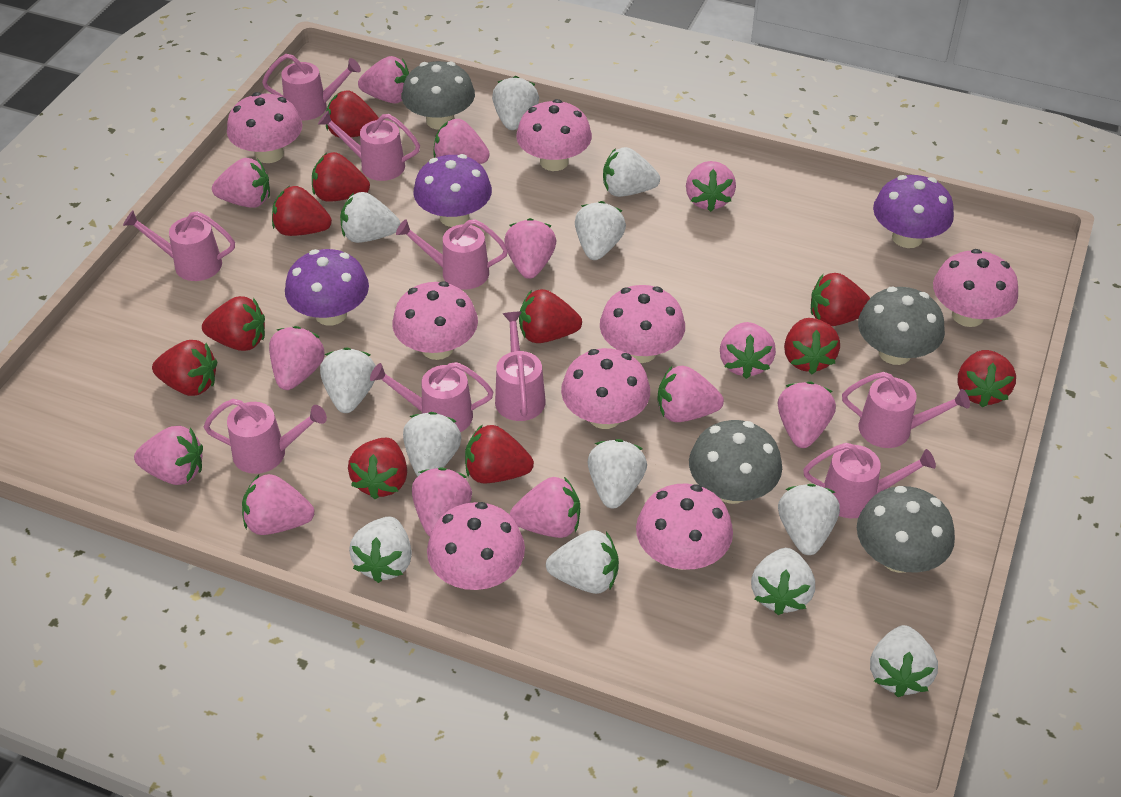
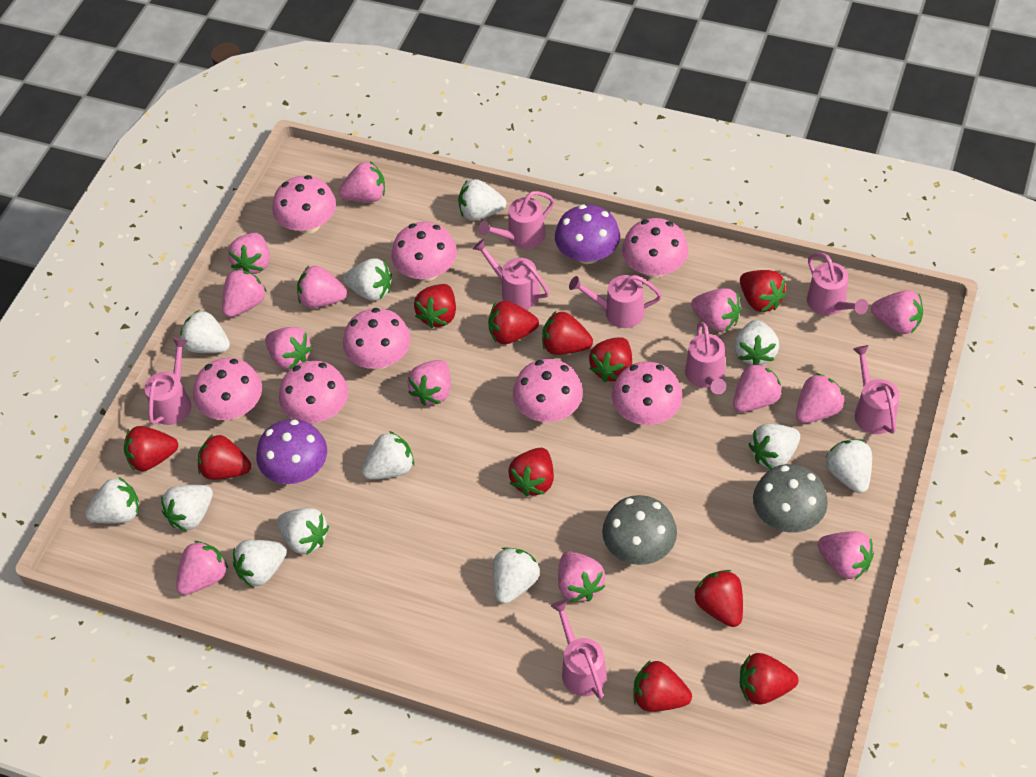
grey mushroom: [402,61,475,130] [689,420,782,504] [857,486,955,573] [858,287,945,365] = 4 -> [602,495,677,565] [753,464,828,533] = 2
pink watering can: [123,211,235,281] [204,399,327,474] [262,54,361,120] [318,111,420,181] [370,362,494,432] [396,219,508,289] [495,312,546,421] [803,443,936,518] [842,372,970,448] = 9 -> [145,338,191,425] [473,239,549,310] [478,191,555,249] [551,600,607,699] [569,275,662,328] [685,322,726,394] [807,253,868,315] [853,345,899,434] = 8
purple mushroom: [285,249,369,326] [413,154,492,227] [873,175,954,248] = 3 -> [257,419,327,484] [555,204,620,264] = 2

